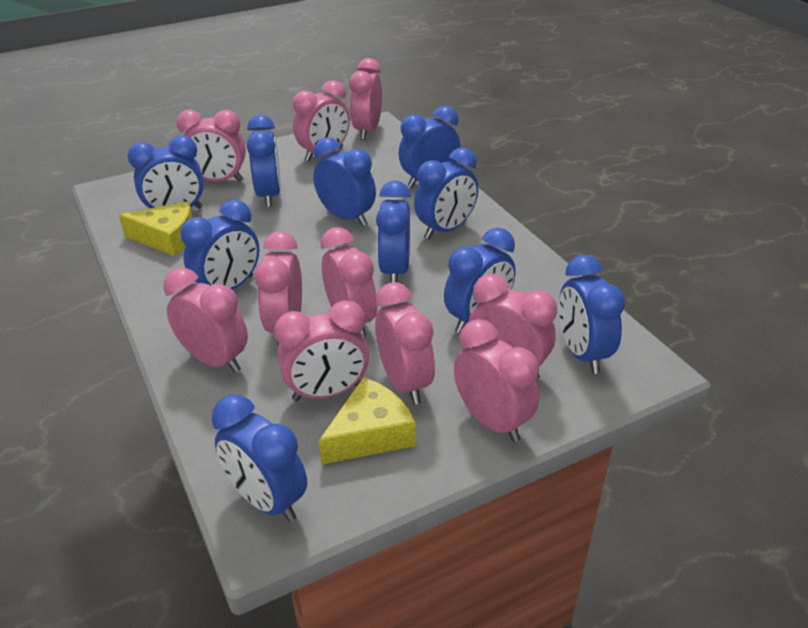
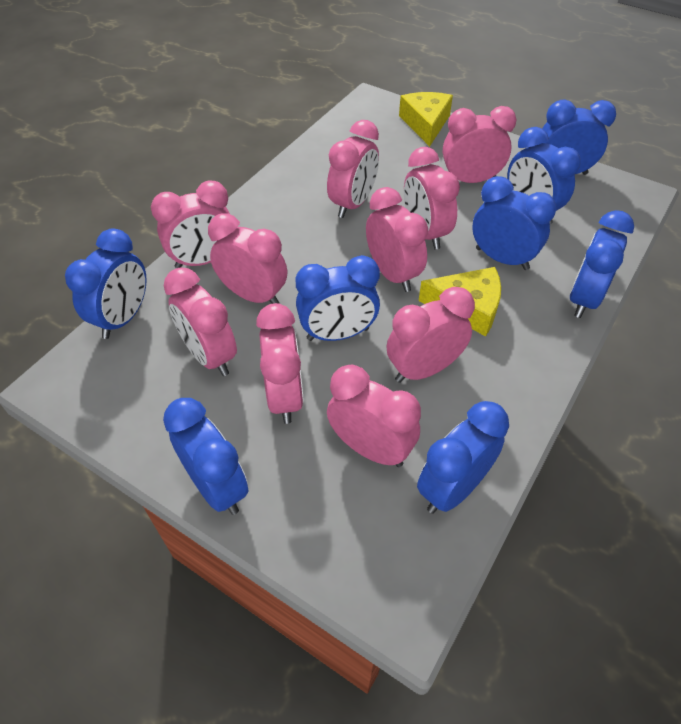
blue clock: [128,135,204,209] [180,199,259,290] [212,395,307,522] [247,115,281,207] [313,137,376,226] [376,181,411,283] [399,105,460,188] [414,147,478,239] [444,228,515,333] [559,255,625,374] = 10 -> [65,229,147,339] [163,398,249,515] [295,255,380,341] [417,401,509,514] [472,176,556,270] [507,127,581,224] [542,99,616,175] [570,210,634,318] = 8

